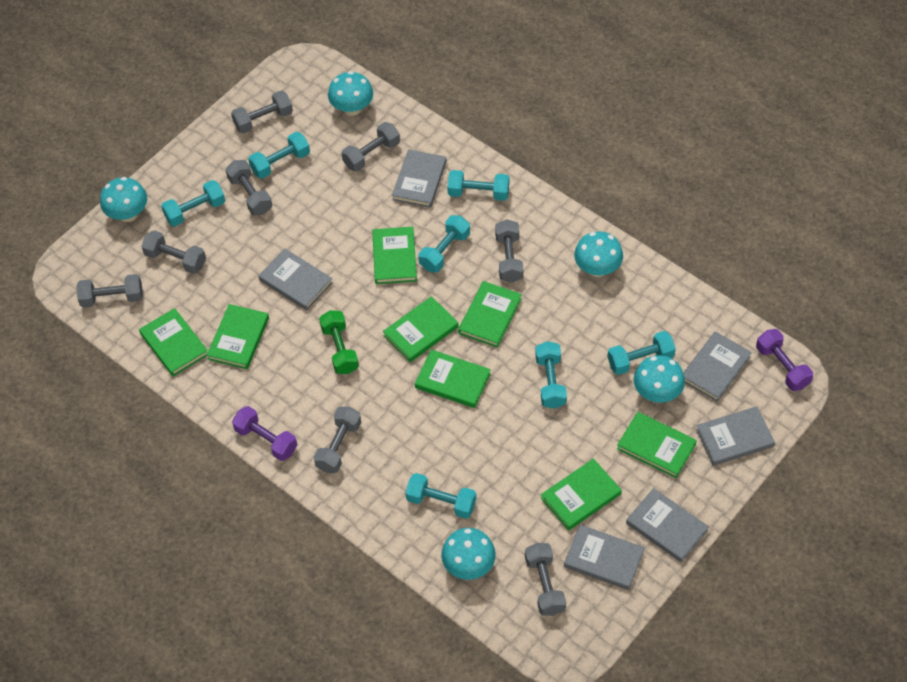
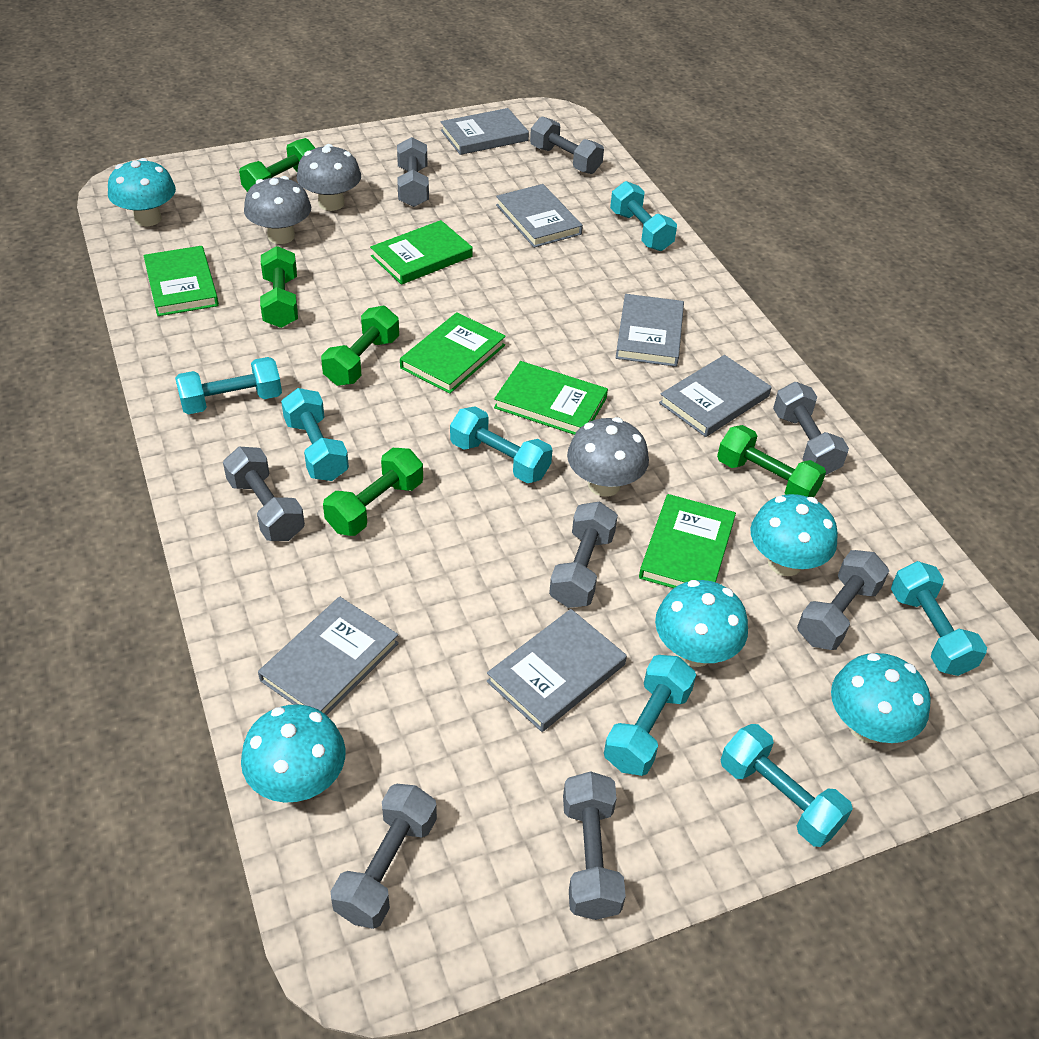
green book: [139,308,208,376] [207,304,269,369] [372,227,417,284] [383,296,459,362] [415,349,491,408] [458,281,522,347] [541,458,622,531] [617,412,697,478] = 8 -> [143,246,219,316] [370,220,473,285] [400,312,506,394] [494,361,608,435] [639,494,736,588] = 5
green dumbbell: [319,310,359,374] = 1 -> [239,138,315,192] [260,246,298,328] [321,306,399,386] [323,448,423,536] [717,425,826,497] = 5
grey mushroom: none = 0 -> [244,176,311,244] [297,144,361,211] [567,417,649,497] = 3
purple dumbbell: [232,406,297,461] [756,329,813,391] = 2 -> none = 0

